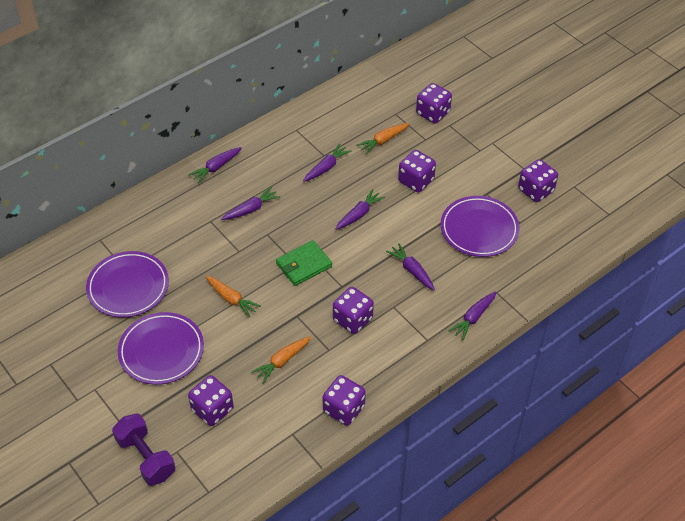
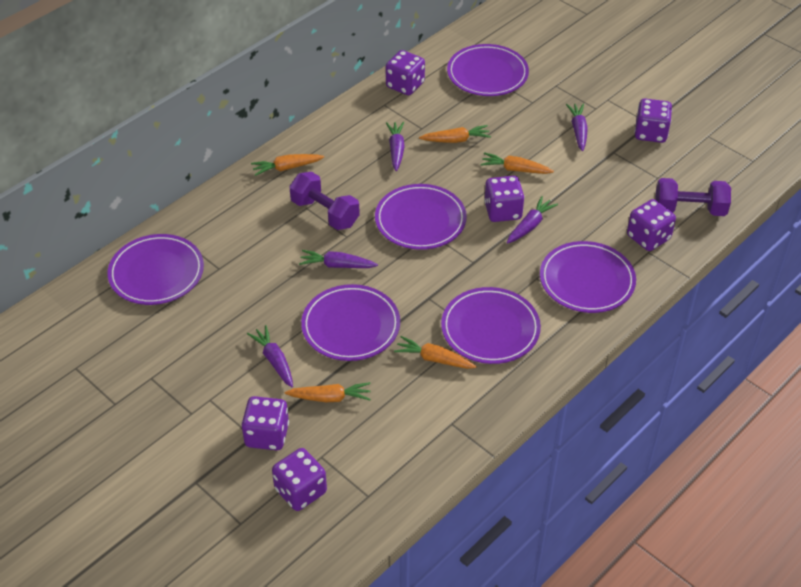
green wallet: [276,240,332,286] = 1 -> none = 0
orange carrot: [205,276,261,317] [251,336,311,384] [357,123,409,154] = 3 -> [251,154,324,176] [285,382,371,402] [394,336,477,369] [419,125,491,143] [480,152,554,174] = 5
purple carrot: [188,147,242,183] [221,187,280,220] [303,143,351,182] [335,189,385,230] [386,243,435,290] [448,291,497,340] = 6 -> [247,325,293,387] [299,250,378,268] [386,122,405,171] [507,196,558,244] [566,103,588,151] = 5
purple dumbbell: [112,414,176,486] = 1 -> [289,172,360,230] [656,178,731,216] = 2
purple plate: [86,251,169,318] [118,312,204,385] [440,196,519,257] = 3 -> [108,234,204,305] [301,284,400,361] [375,184,467,250] [441,287,541,364] [447,44,529,96] [540,241,636,313] = 6

